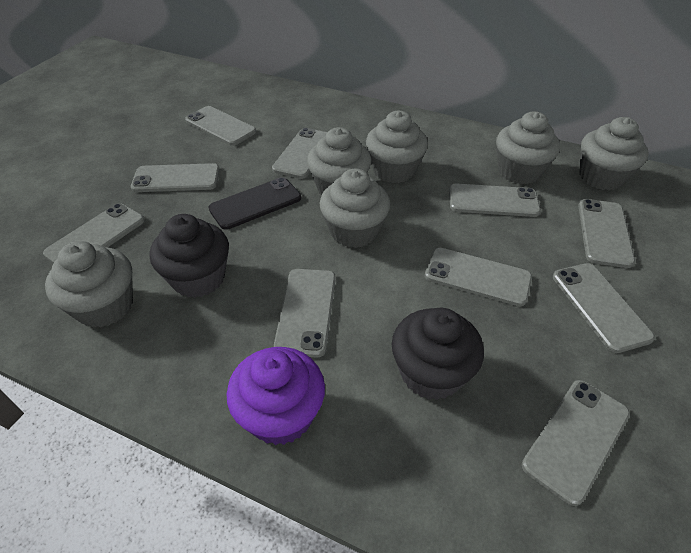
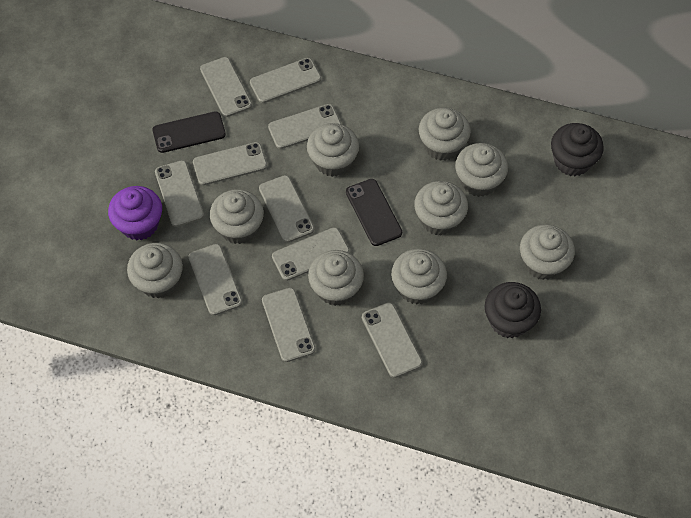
black phone: [208,177,301,230] = 1 -> [152,111,226,153] [346,179,402,246] = 2
grey cupcake: [45,241,133,328] [307,127,371,195] [319,169,390,248] [366,111,428,183] [496,112,560,184] [579,117,649,190] = 6 -> [127,243,183,298] [210,189,264,244] [307,123,359,177] [308,250,364,306] [391,249,447,304] [414,181,468,236] [419,108,471,161] [455,143,508,197] [520,224,575,280] = 9

